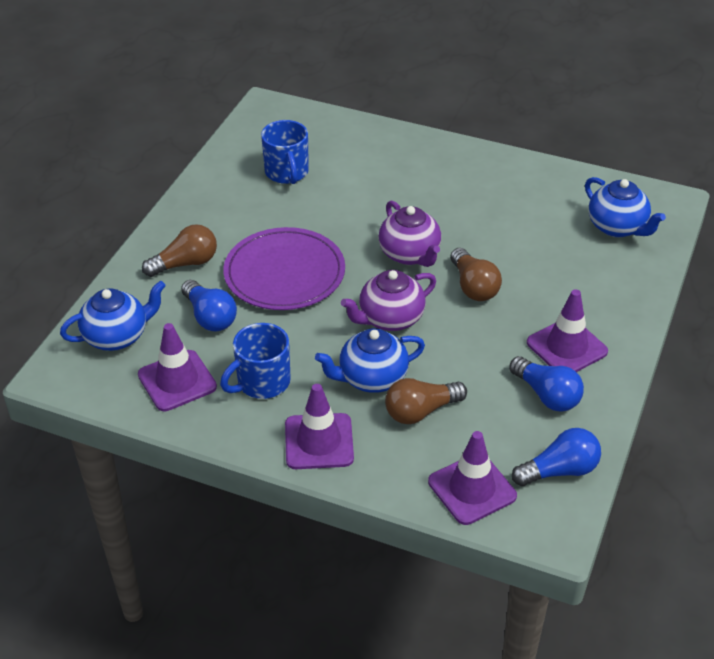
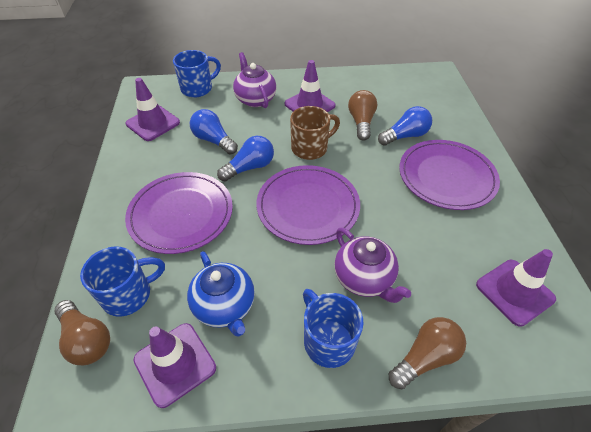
blue mug: [220,323,291,399] [261,120,309,184] = 2 -> [80,246,165,317] [173,50,221,97] [303,289,364,368] = 3
blue teapot: [60,281,166,351] [315,328,425,393] [585,177,666,237] = 3 -> [187,251,255,337] = 1
brown mug: none = 0 -> [290,106,340,160] = 1
purple plate: [223,227,345,310] = 1 -> [125,172,233,254] [256,165,360,245] [399,140,500,210] = 3

